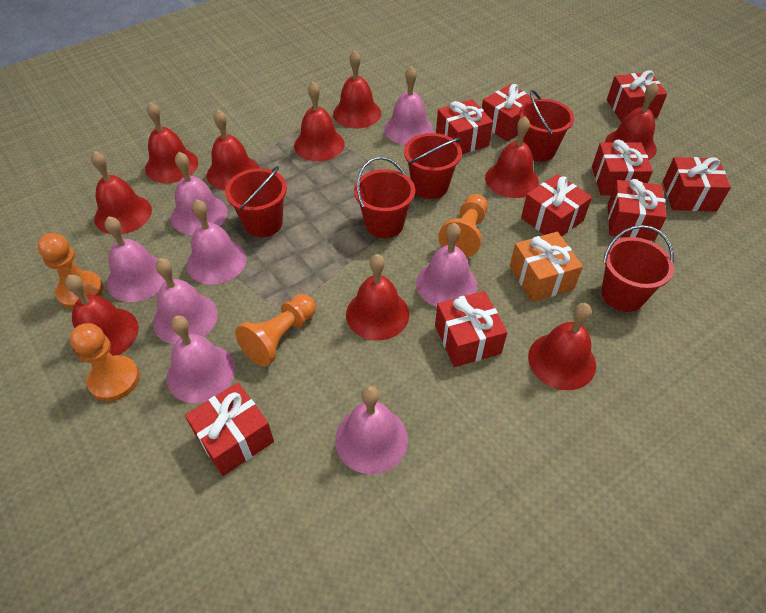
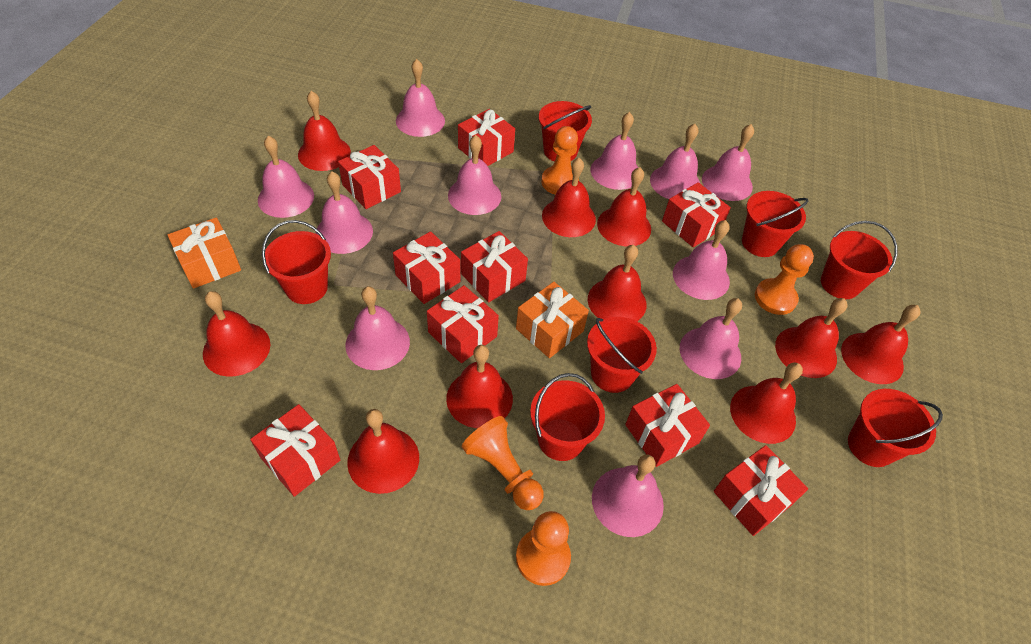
orange gift: [510,232,583,302] = 1 -> [168,217,241,289] [516,282,589,358] = 2
pink bell: [105,216,166,302] [153,258,218,344] [167,316,235,403] [171,152,228,235] [186,199,247,285] [335,386,408,474] [384,66,433,145] [416,223,477,307] = 8 -> [258,136,314,218] [315,172,373,254] [345,286,410,370] [396,59,445,137] [448,135,501,215] [591,112,639,190] [592,454,664,537] [650,124,701,199] [673,220,730,300] [680,298,742,379] [702,124,754,201] = 11
red bucket: [225,166,287,237] [354,157,415,238] [404,133,462,199] [519,90,574,162] [601,225,674,312] = 5 -> [262,220,331,304] [530,373,605,461] [539,101,592,162] [587,317,657,393] [742,191,809,257] [821,221,897,299] [848,389,943,467] = 7

